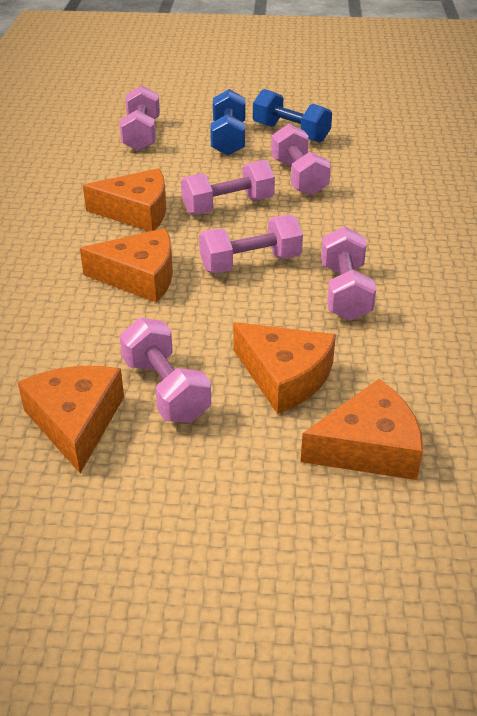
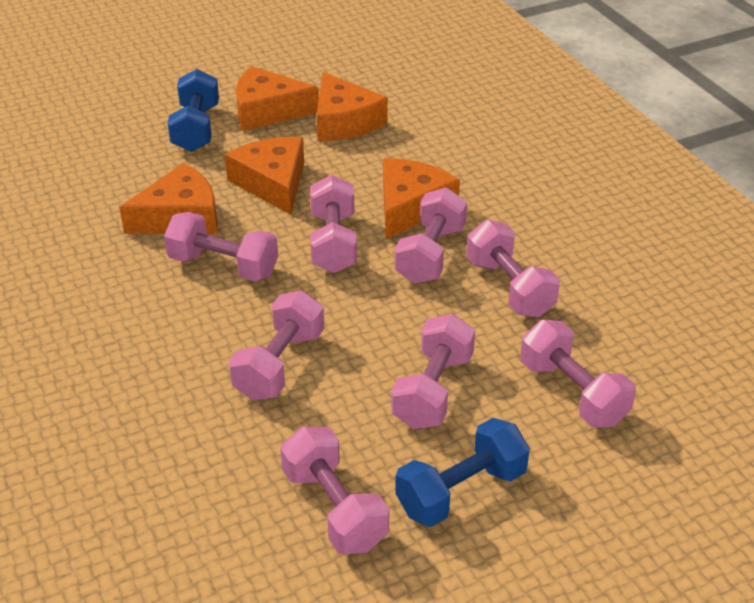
pink dumbbell: [119,85,160,151] [120,317,211,423] [181,160,275,215] [199,215,303,274] [271,124,331,196] [321,226,376,321] = 6 -> [164,212,278,282] [229,291,324,400] [280,426,389,554] [310,175,357,273] [391,314,475,429] [395,187,467,284] [466,220,560,317] [520,320,636,427] = 8

